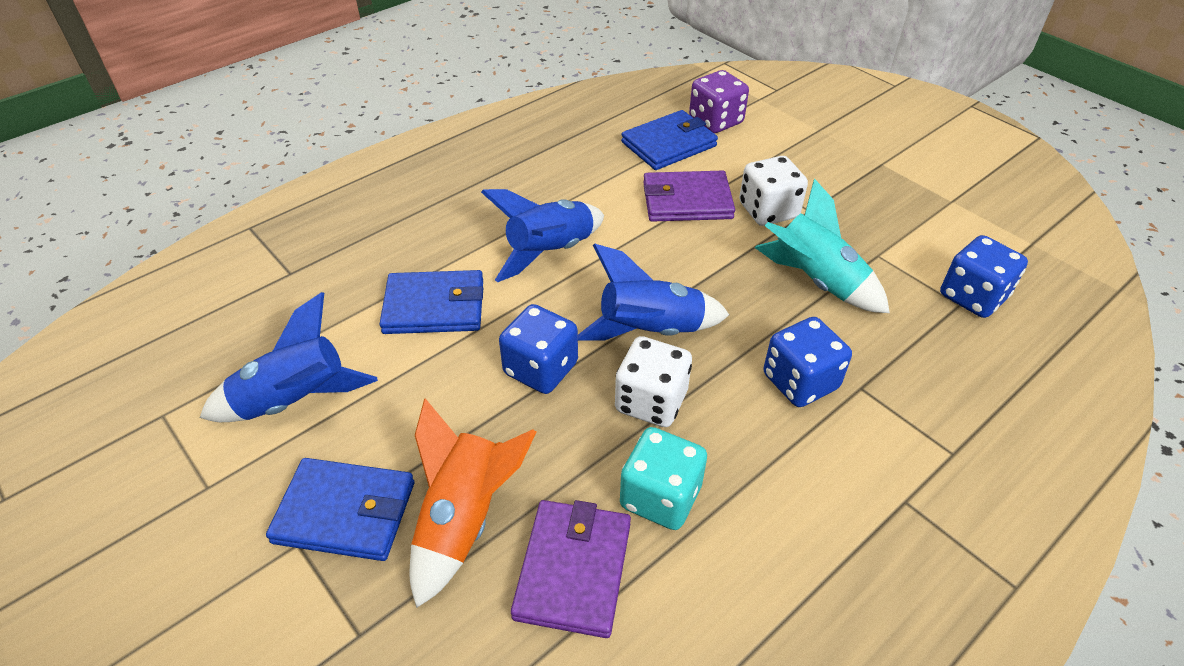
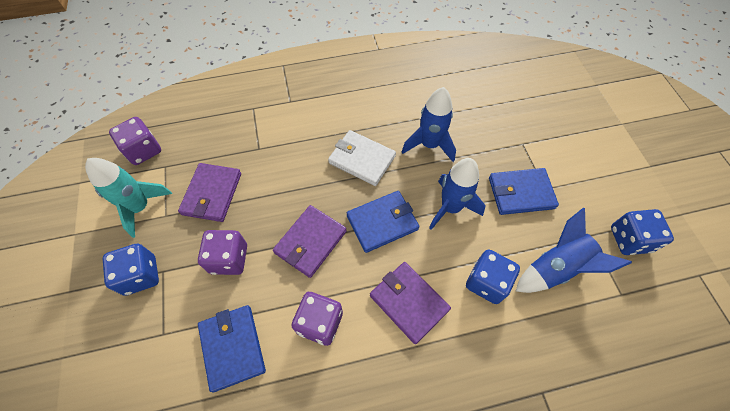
orange rocket: [410,398,536,608] = 1 -> none = 0
purple dice: [689,70,749,133] = 1 -> [109,117,161,165] [198,230,247,275] [291,292,343,346] = 3
purple wallet: [511,500,631,638] [643,171,735,222] = 2 -> [178,163,241,222] [273,205,347,278] [370,262,451,344] = 3
turquoise dice: [620,427,707,530] = 1 -> none = 0
white dice: [615,336,692,427] [739,156,808,226] = 2 -> none = 0
white wallet: none = 0 -> [328,130,396,186] = 1

